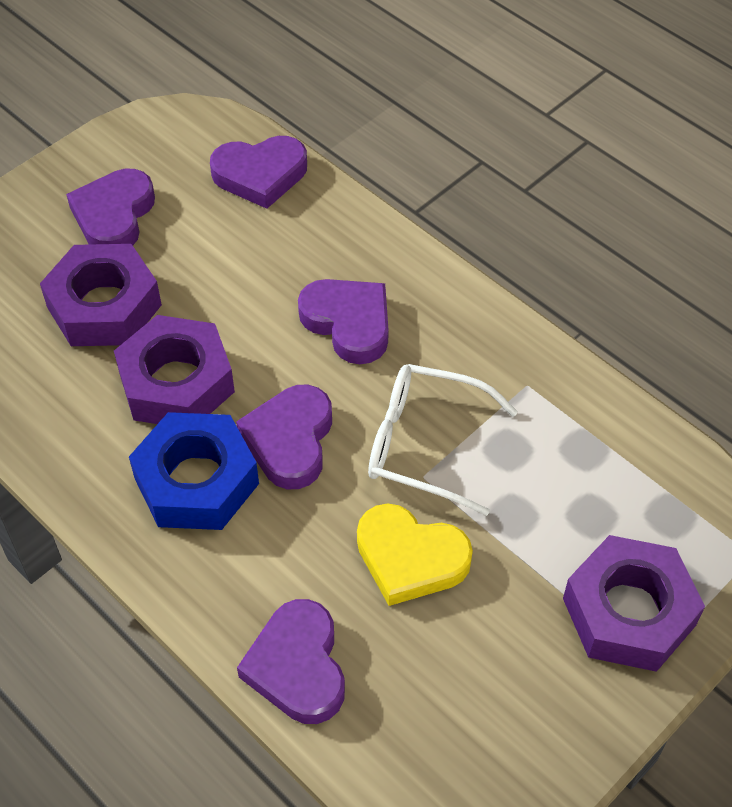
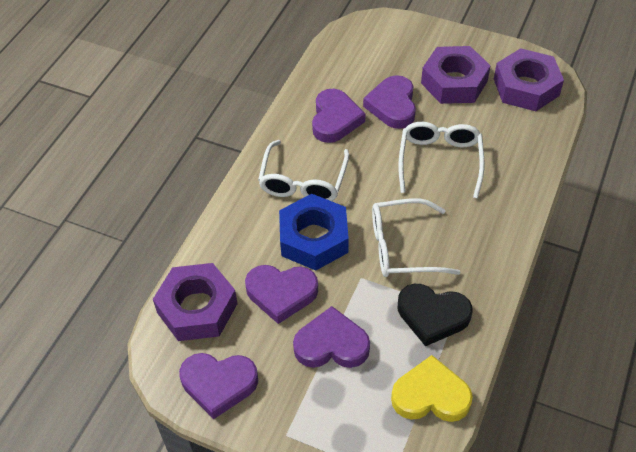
black heart: none = 0 -> [398,284,472,346] = 1
white glasses: [368,364,518,516] = 1 -> [258,140,349,201] [372,198,461,277] [398,122,484,198] = 3

